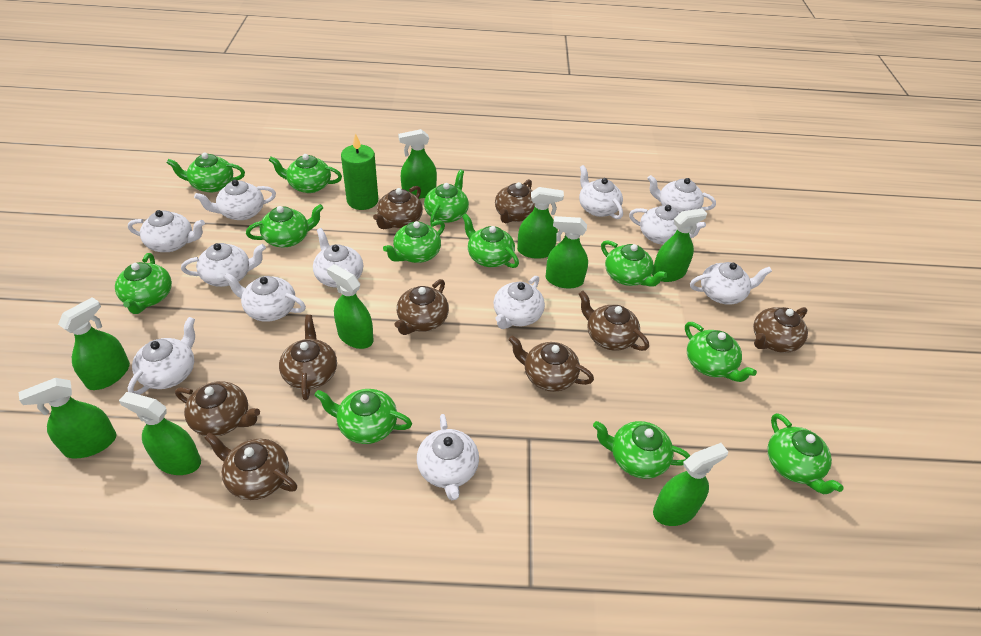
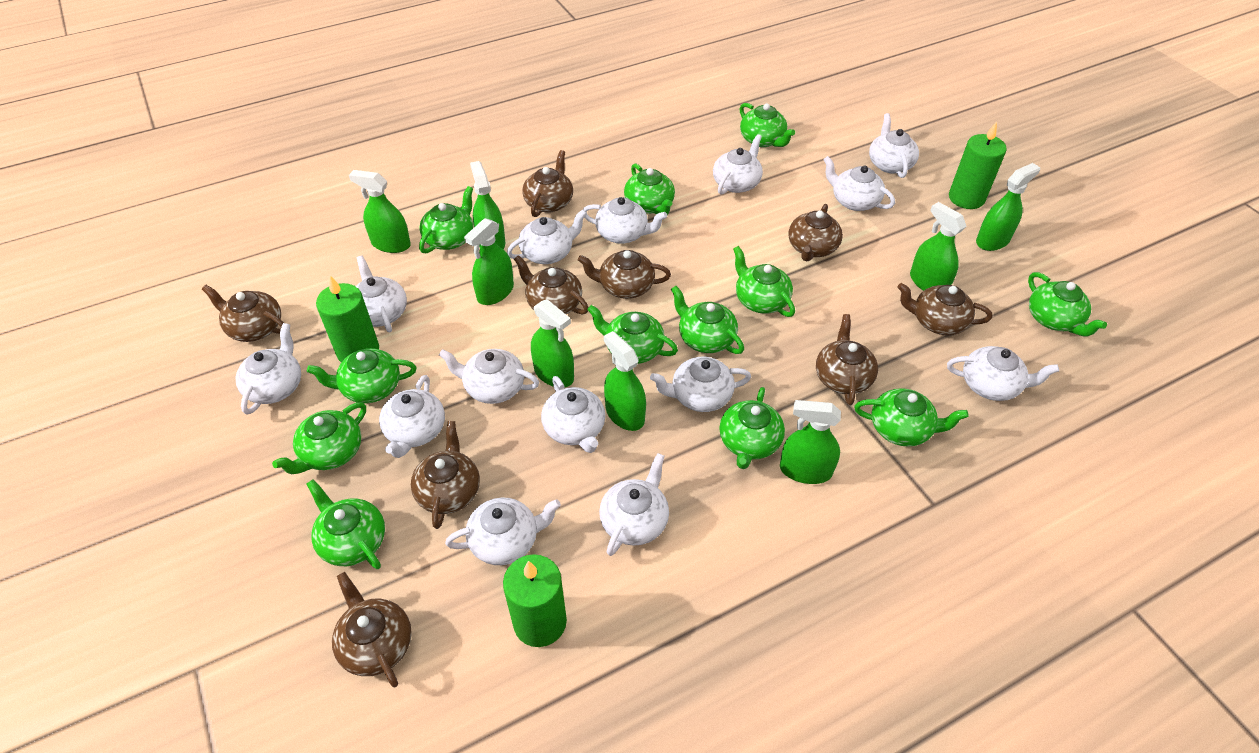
green candle: [341,133,378,210] = 1 -> [316,276,379,362] [503,554,567,647] [949,122,1007,209] = 3
green spray bottle: [19,378,116,459] [58,297,130,390] [119,392,201,475] [327,264,373,349] [398,129,437,199] [517,187,564,259] [546,216,588,288] [652,208,707,282] [653,443,728,526] = 9 -> [349,170,411,253] [464,218,514,305] [470,161,505,249] [531,299,574,388] [604,331,646,431] [780,400,841,484] [910,202,967,291] [976,163,1040,251] = 8
white teapot: [128,210,205,252] [128,317,195,395] [181,243,266,287] [194,180,276,220] [223,273,306,322] [313,228,363,288] [417,414,479,500] [494,276,545,329] [579,165,623,219] [629,205,706,244] [647,175,716,214] [690,262,772,305] = 12 -> [236,323,301,415] [356,256,407,333] [379,375,445,458] [439,349,539,404] [445,498,561,565] [507,210,587,264] [541,376,605,453] [583,197,667,244] [599,453,669,556] [650,357,751,412] [713,135,763,195] [823,156,895,211] [869,113,919,178] [947,346,1059,401] = 14

